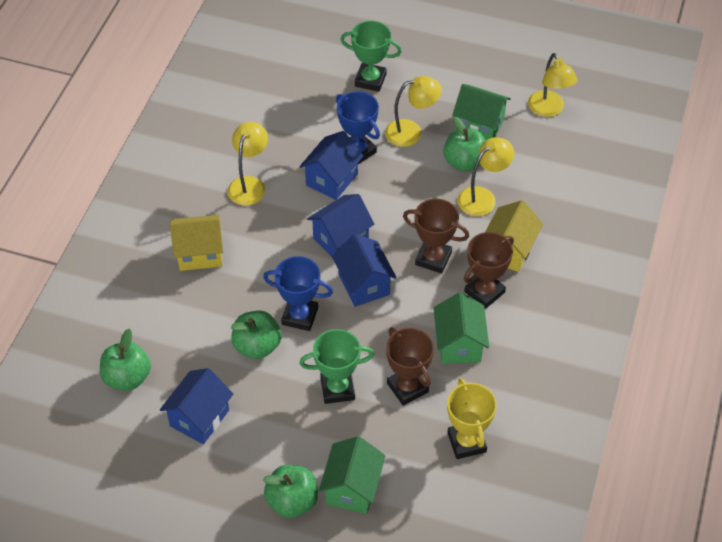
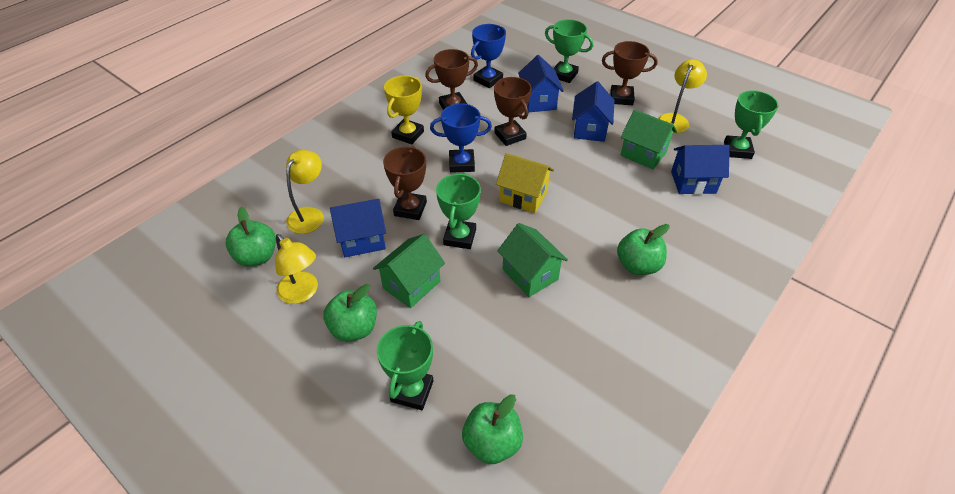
brown trophy: [386,327,434,406] [403,199,469,274] [464,232,514,309] = 3 -> [383,146,427,220] [425,49,478,110] [494,77,532,146] [602,41,658,105] = 4
green trophy: [300,329,374,404] [340,21,402,92] = 2 -> [377,321,433,410] [436,173,481,249] [545,19,593,83] [724,90,779,159] = 4
yellow house: [170,214,223,271] [485,200,543,272] = 2 -> [496,153,554,213] = 1
yellow lamp: [228,122,268,206] [385,76,442,147] [457,137,514,216] [528,53,578,117] = 4 -> [275,234,318,304] [286,150,324,234] [658,59,707,133] = 3

